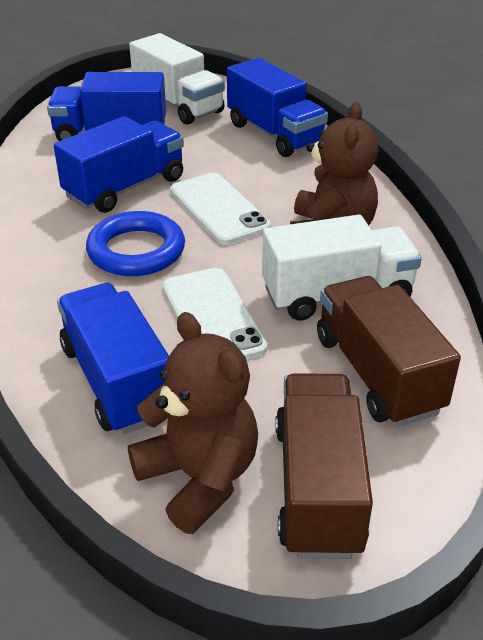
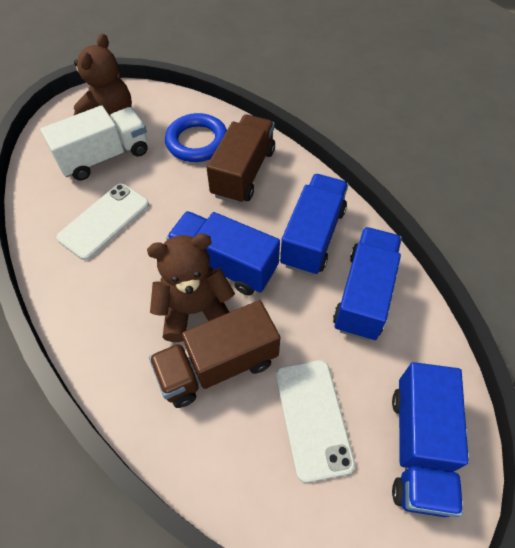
white truck: [129,33,225,125] [262,215,422,320] = 2 -> [40,105,148,181] = 1

